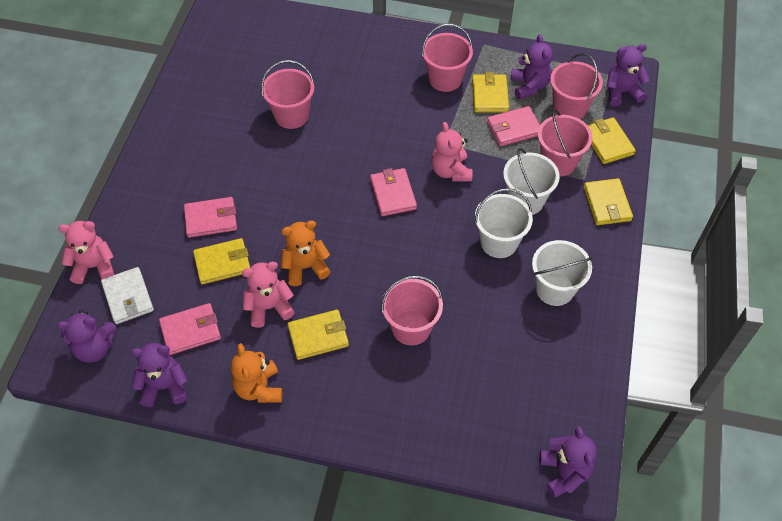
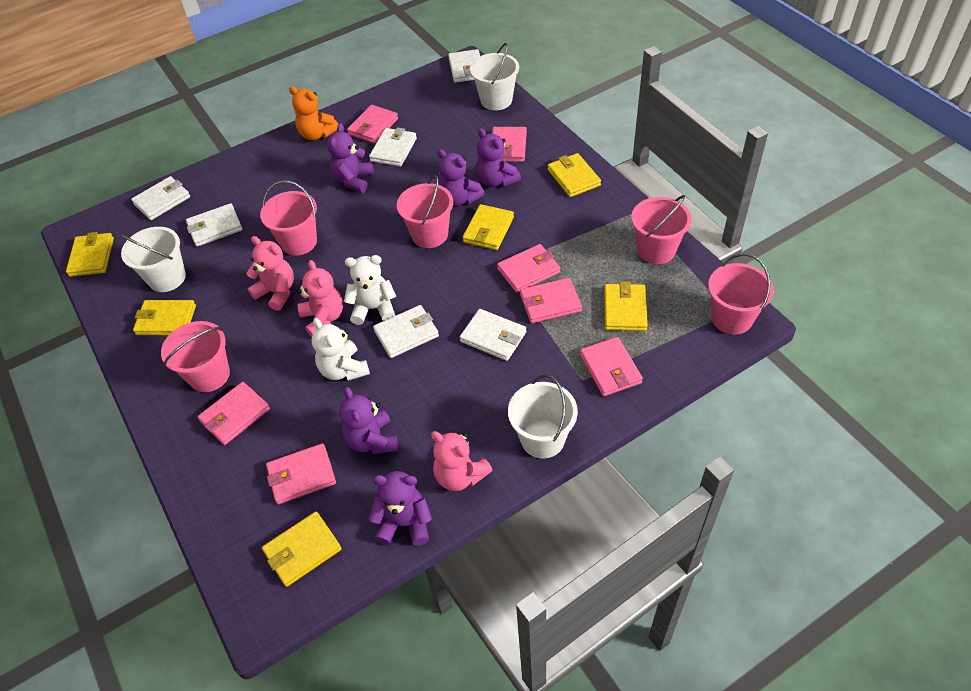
orange teddy bear: [231,343,282,403] [281,221,331,286] = 2 -> [289,86,338,140] = 1
pink wallet: [159,303,221,355] [184,197,237,238] [370,168,417,216] [487,106,540,146] = 4 -> [198,382,270,445] [266,443,336,504] [347,105,398,144] [492,127,527,162] [497,244,560,293] [520,278,582,323] [580,337,643,396] = 7
white teddy bear: none = 0 -> [312,318,370,381] [344,255,396,325] = 2
white wallet: [101,267,154,324] = 1 -> [131,176,190,220] [186,203,243,247] [369,127,417,167] [373,305,439,358] [448,49,480,83] [460,309,526,361] = 6
yellow wallet: [193,238,250,285] [287,309,349,360] [472,72,509,112] [584,178,633,225] [588,117,636,164] = 5 -> [66,232,114,277] [133,300,196,335] [262,511,342,587] [462,204,514,250] [548,153,601,197] [604,282,648,331] = 6

